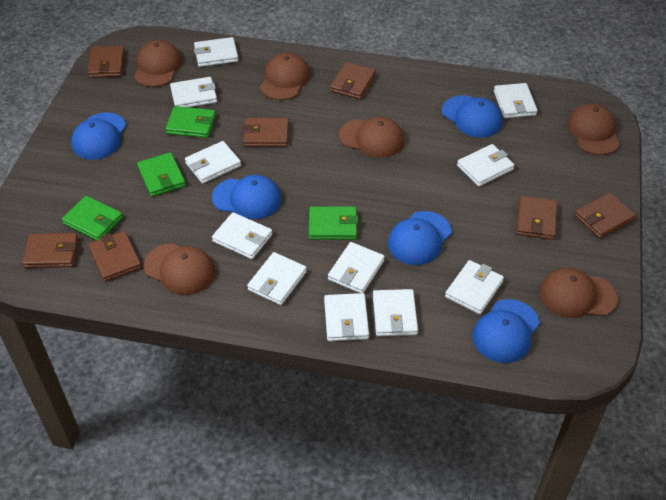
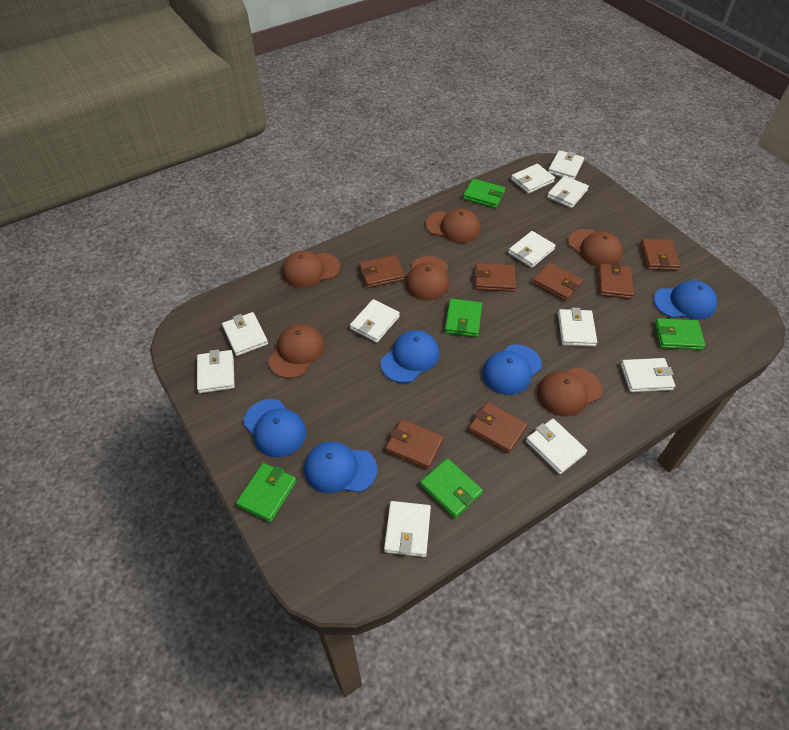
green wallet: [62,196,123,240] [137,152,186,197] [165,106,216,138] [309,206,358,240] = 4 -> [236,463,297,522] [420,458,483,518] [445,298,482,337] [463,179,505,208] [655,318,705,350] = 5

